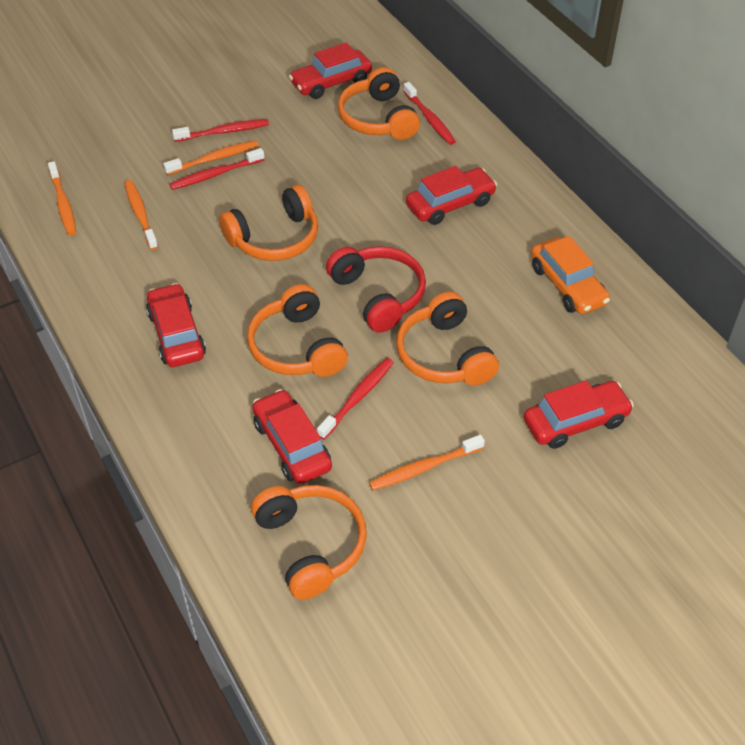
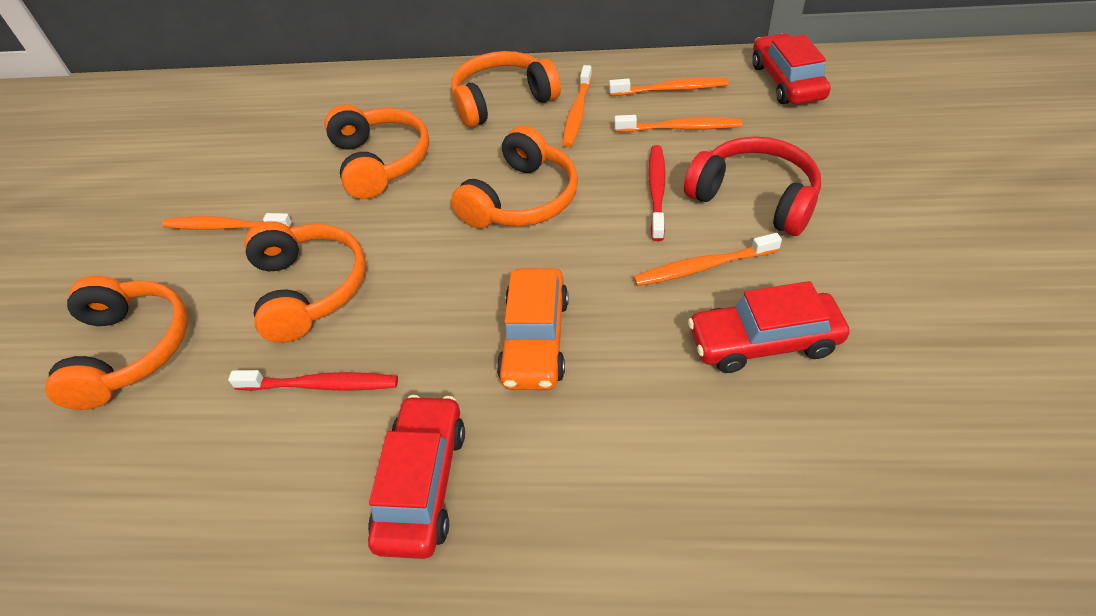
orange toothbrush: [48,161,76,236] [124,180,158,250] [163,140,259,175] [369,435,485,490] = 4 -> [162,213,293,230] [562,65,592,147] [609,78,729,96] [615,115,742,132] [633,233,782,286] = 5
red car: [146,283,206,367] [252,389,332,484] [289,42,372,99] [406,166,497,225] [524,380,634,449] = 5 -> [368,395,465,559] [688,281,849,373] [752,33,831,105] = 3
red toothbrush: [170,148,265,190] [172,119,269,142] [317,358,394,440] [403,82,456,145] = 4 -> [228,370,398,391] [648,145,666,241] = 2

